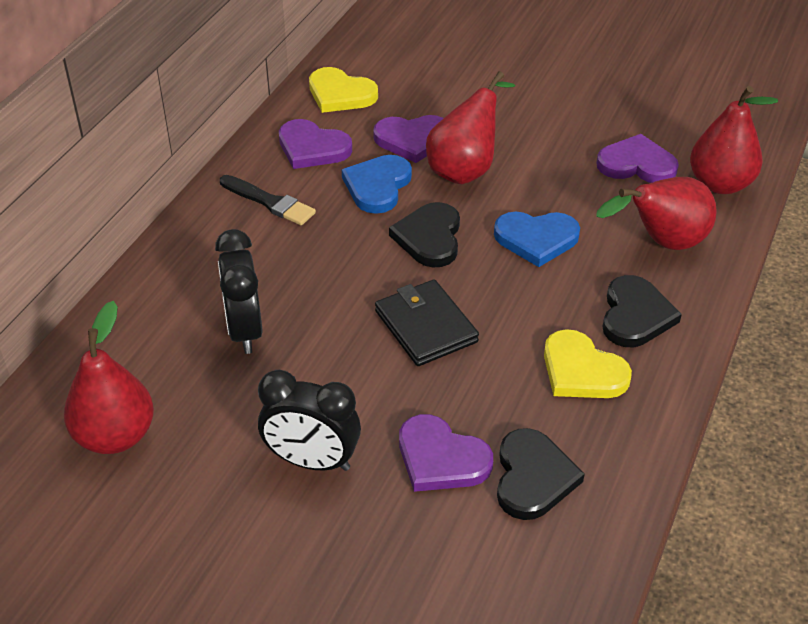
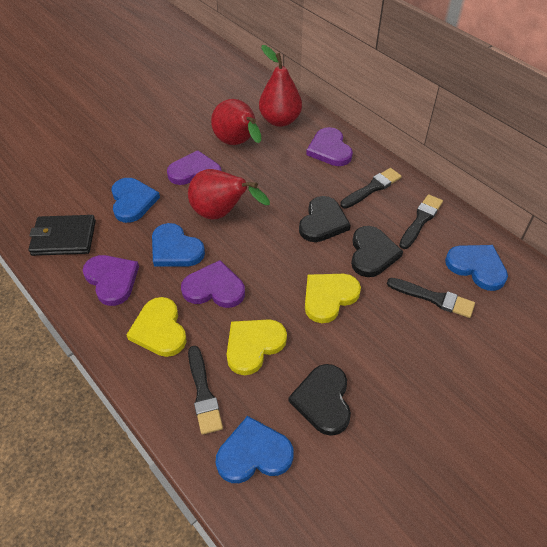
black brush: [220,175,316,225] = 1 -> [188,346,223,435] [340,168,402,209] [387,278,475,318] [399,194,443,249] = 4
black clock: [215,229,263,354] [258,370,361,471] = 2 -> none = 0
blue heart: [342,155,412,214] [494,212,580,267] = 2 -> [111,178,160,223] [152,223,205,267] [216,416,294,483] [445,245,508,291] = 4
red pear: [64,301,154,454] [426,71,515,184] [596,177,717,250] [690,86,778,194] = 4 -> [188,169,270,220] [211,99,261,145] [259,45,302,127] = 3
yellow heart: [309,67,378,113] [544,329,632,398] = 2 -> [127,297,187,357] [227,319,287,375] [305,274,361,323] = 3

